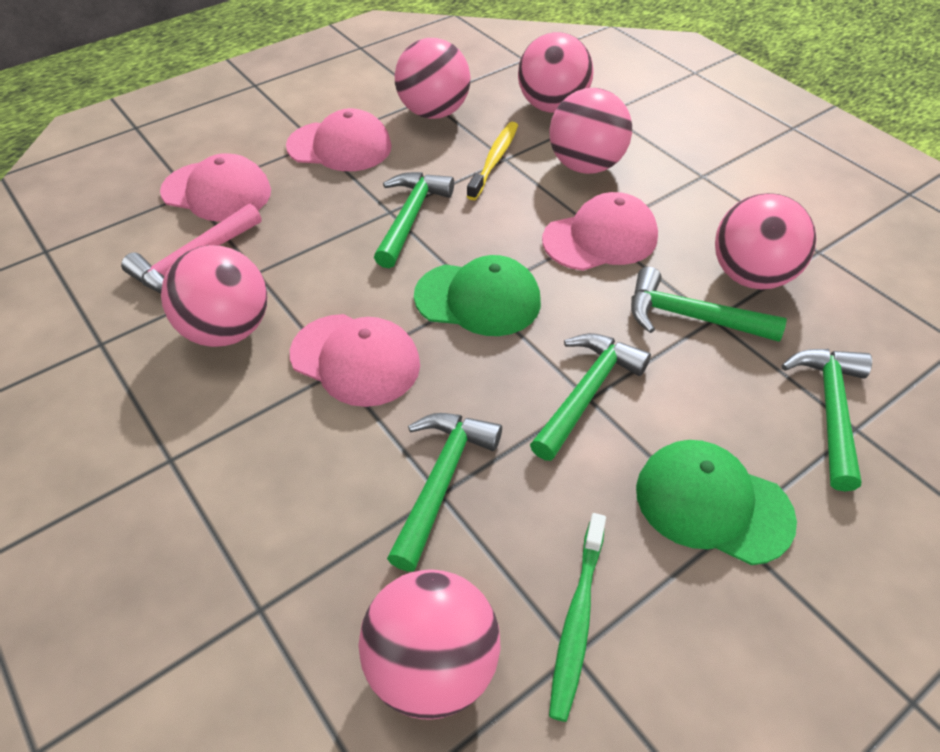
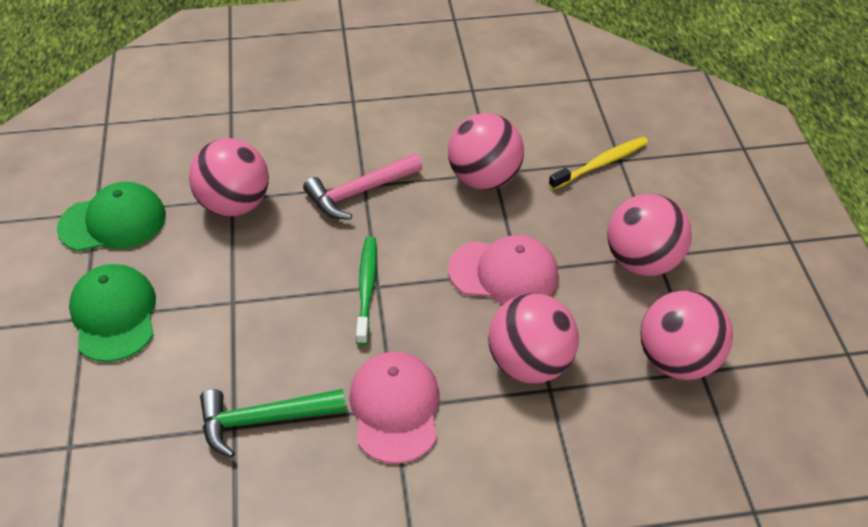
green hammer: [374,172,454,268] [387,413,502,572] [530,333,651,461] [631,267,787,342] [781,349,872,492] = 5 -> [200,389,346,458] = 1
pink ball: [161,245,267,347] [358,570,501,720] [395,38,470,119] [518,32,594,113] [549,88,632,174] [715,193,816,289] = 6 -> [189,138,269,217] [448,113,524,190] [488,293,579,383] [607,194,692,276] [641,290,733,380] = 5
pink cap: [160,153,271,222] [286,108,391,171] [290,314,420,407] [542,192,658,271] = 4 -> [349,352,440,464] [448,235,558,304] = 2

